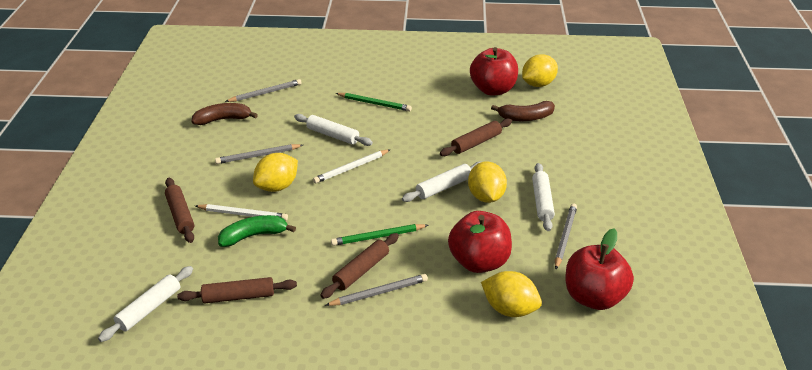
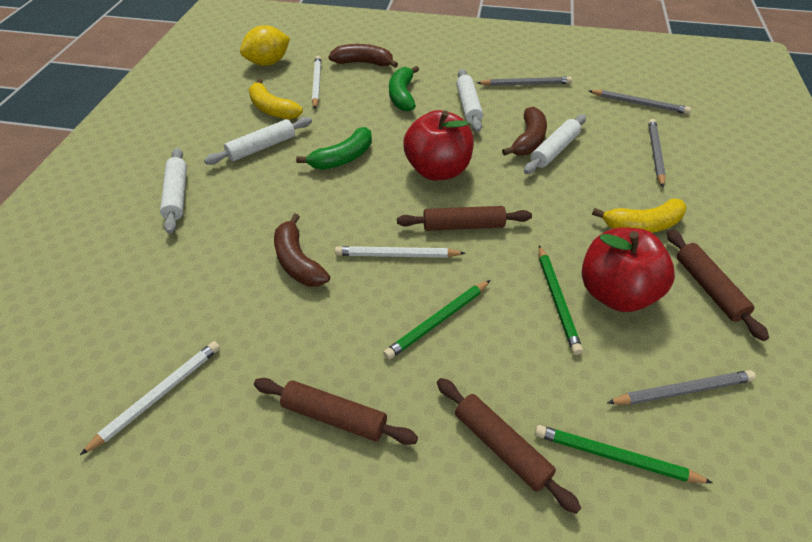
brown banana: [192,103,258,125] [491,101,555,121] = 2 -> [274,213,330,287] [329,44,398,68] [502,107,547,156] = 3
green banana: [218,215,296,247] = 1 -> [296,127,372,170] [389,66,419,112] = 2
green pencil: [331,224,428,246] [335,93,412,111] = 2 -> [383,280,490,360] [535,425,713,483] [539,245,583,355] = 3
red apple: [448,211,512,273] [470,47,518,95] [565,228,634,310] = 3 -> [403,110,474,181] [582,227,675,312] = 2
white pencil: [196,204,288,221] [313,149,391,184] = 2 -> [80,341,220,455] [312,56,321,109] [335,246,466,258] = 3
yellow banana: none = 0 -> [249,79,303,120] [592,198,687,233] = 2
yellow lemon: [253,153,298,192] [468,161,507,203] [481,271,542,317] [522,54,558,87] = 4 -> [240,25,290,66] = 1

